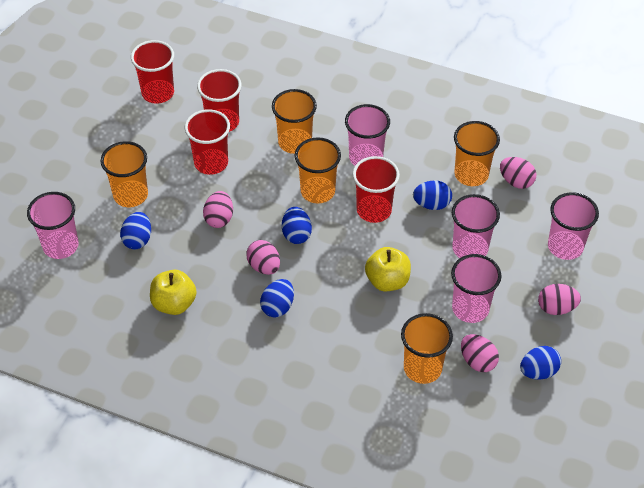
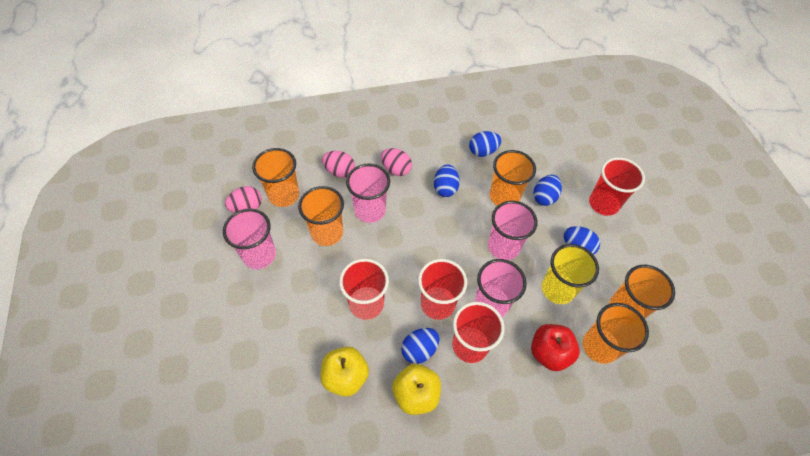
pink cup: [27,192,79,259] [345,104,390,166] [451,254,502,323] [452,194,500,258] [548,192,599,260] = 5 -> [223,208,276,269] [346,163,390,223] [475,259,527,317] [488,201,538,260] = 4
pink egg: [203,191,233,228] [246,240,280,275] [461,334,499,372] [500,157,537,189] [538,284,581,315] = 5 -> [225,186,262,213] [322,151,355,178] [381,148,412,176] = 3
red apple: none = 0 -> [531,324,580,371] = 1
yellow cup: none = 0 -> [542,244,599,304] = 1

